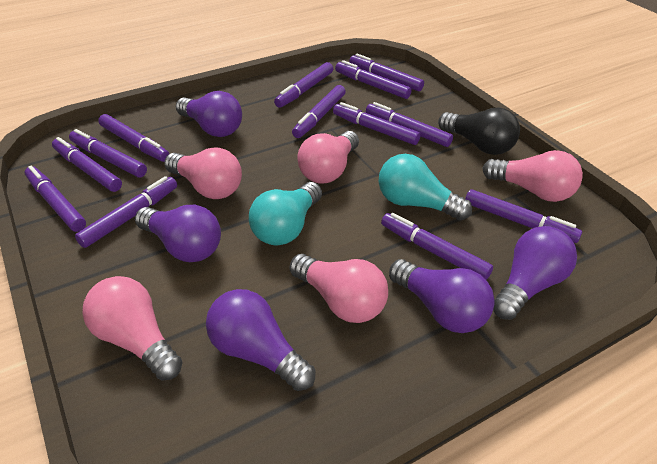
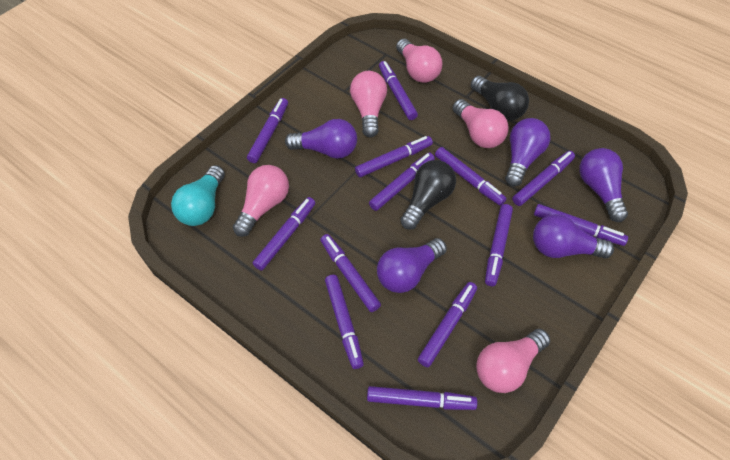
black light bulb: [438,107,520,155] = 1 -> [400,160,456,230] [471,76,529,121] = 2
turquoise light bulb: [249,182,322,246] [378,154,472,221] = 2 -> [171,165,225,226] = 1

